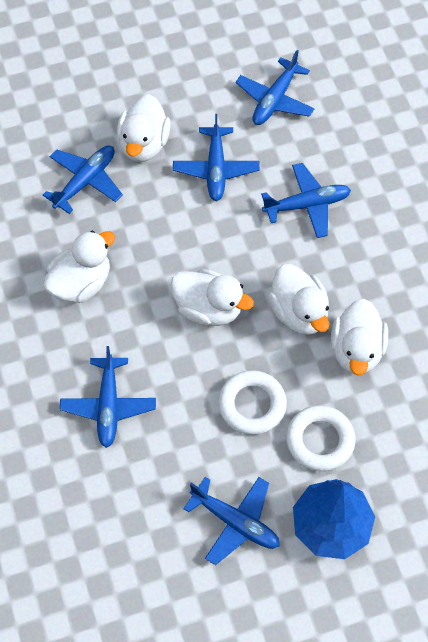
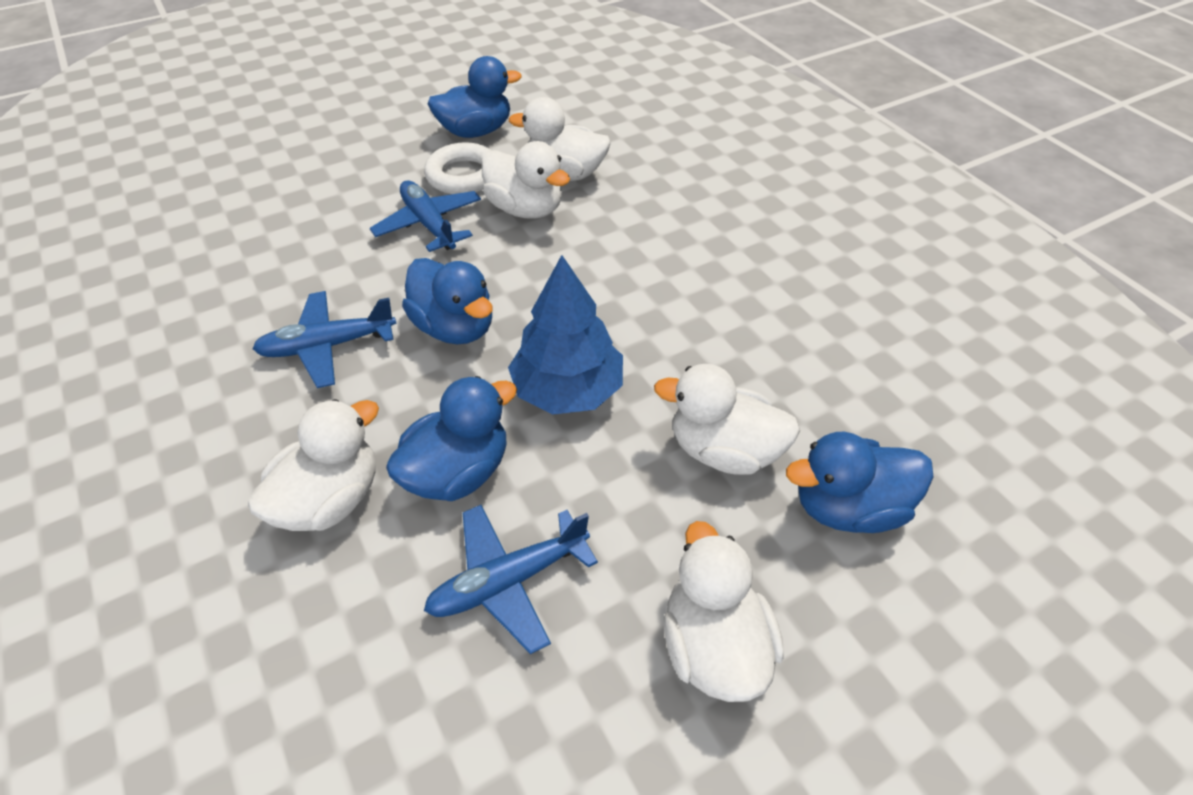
blue duck: none = 0 -> [386,376,517,501] [402,258,492,344] [427,56,522,138] [786,432,934,533] = 4
blue plane: [43,145,123,214] [60,346,156,448] [173,114,260,201] [183,477,280,565] [236,50,315,125] [261,163,351,238] = 6 -> [253,291,396,388] [370,180,481,252] [424,505,598,654] = 3
white ring: [218,370,287,435] [286,405,355,471] = 2 -> [424,142,492,194] = 1

